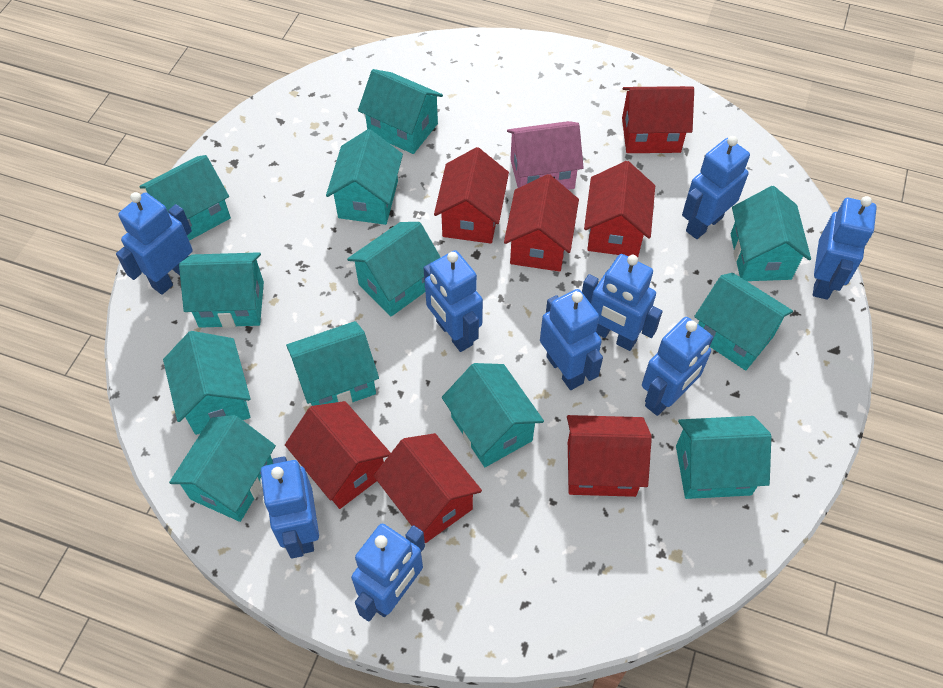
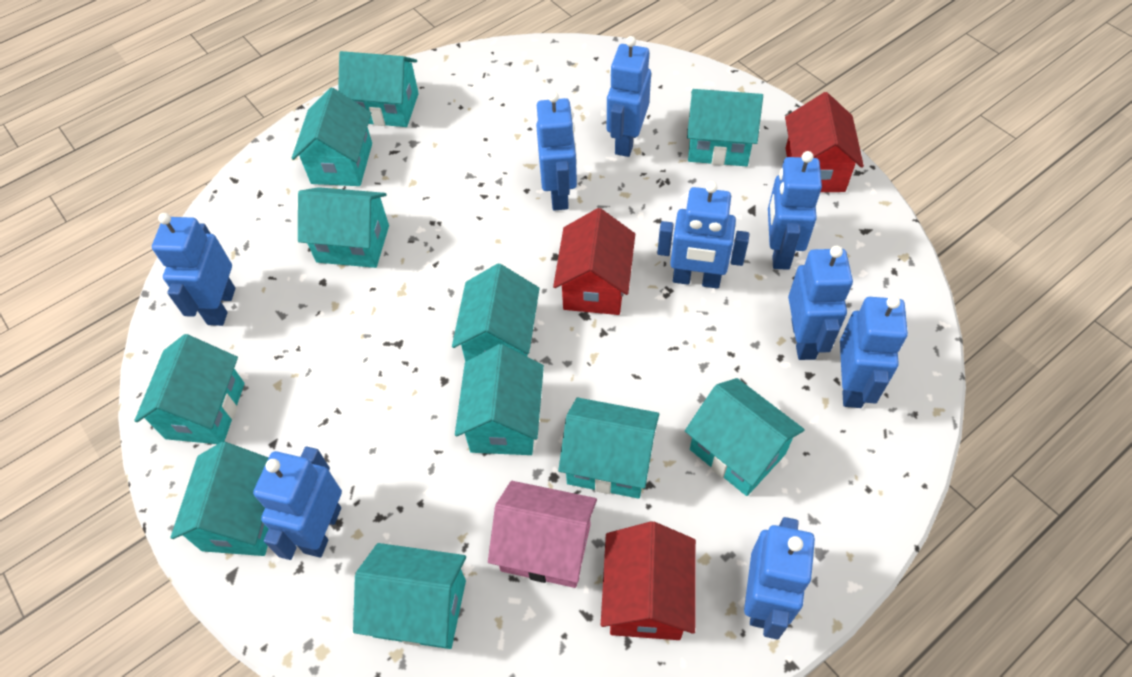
red house: [285,401,391,509] [374,433,482,543] [434,147,509,244] [504,174,579,272] [567,415,652,497] [584,161,655,257] [622,86,694,153] = 7 -> [553,208,635,315] [601,521,696,640] [785,92,864,192] = 3
turquoise house: [139,155,231,241] [163,331,251,435] [169,415,276,522] [179,252,264,328] [286,321,379,406] [326,129,403,225] [347,222,441,316] [358,69,443,154] [442,363,544,467] [676,416,771,499] [694,273,793,371] [731,186,811,281] = 12 -> [135,334,245,444] [171,442,268,556] [292,88,372,186] [298,187,389,268] [338,51,419,127] [353,543,466,649] [452,264,540,362] [455,344,544,455] [558,398,659,499] [685,378,805,496] [687,89,763,166] = 11

